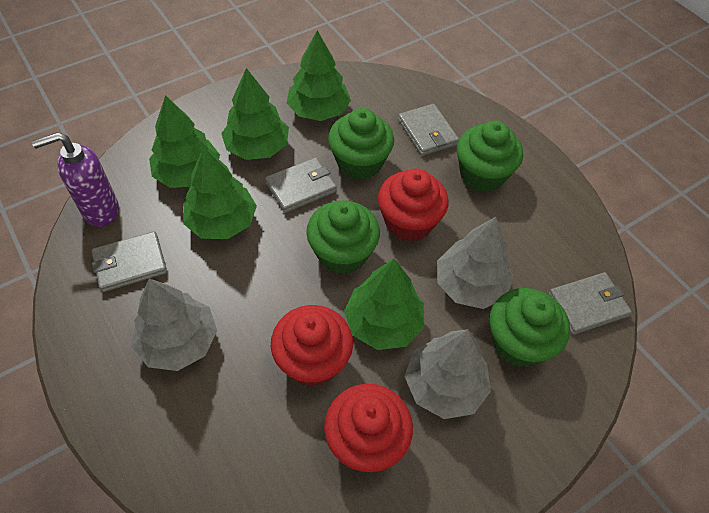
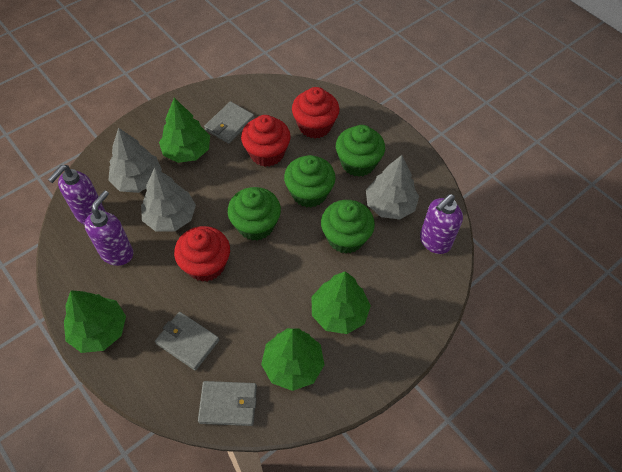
green tree: [149,95,220,188] [183,147,257,239] [221,68,289,160] [287,30,351,121] [344,259,424,350] = 5 -> [64,290,126,353] [159,98,210,163] [261,328,325,391] [311,271,371,334] = 4
grey wallet: [92,231,167,292] [265,157,337,213] [398,104,459,156] [548,272,632,335] = 4 -> [155,312,219,371] [198,381,257,426] [204,101,254,144] = 3
purple soap dispenser: [32,132,119,227] = 1 -> [48,165,105,224] [84,190,134,266] [420,194,463,254] = 3

